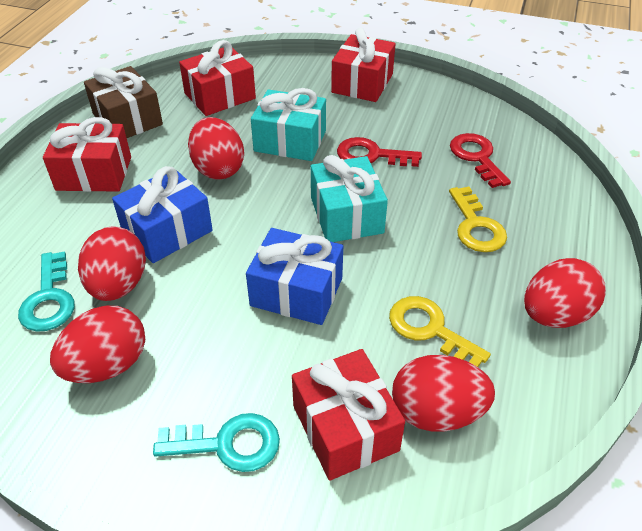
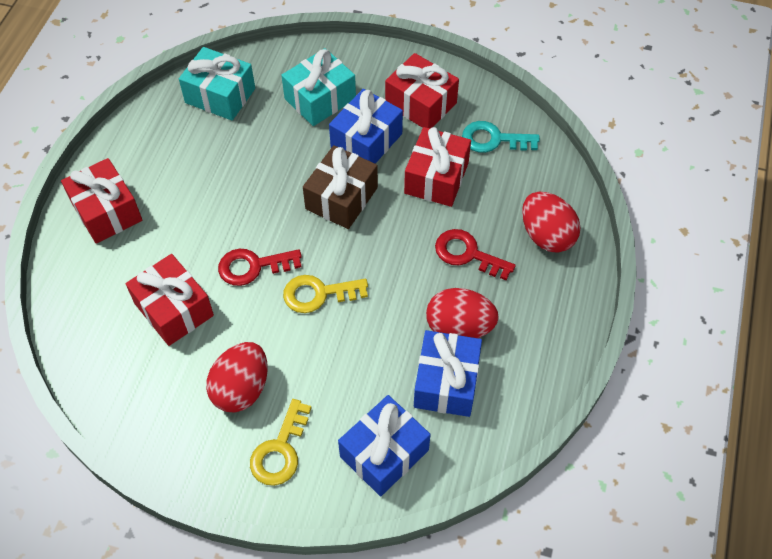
blue gift: [112,166,213,263] [246,228,343,325] = 2 -> [329,89,403,164] [338,395,431,496] [414,330,482,417] = 3
red egg: [50,306,145,383] [78,226,146,301] [188,117,244,180] [392,355,495,432] [524,258,606,328] = 5 -> [206,342,268,412] [426,288,499,338] [522,192,580,253] = 3
turquoise key: [18,252,75,332] [153,413,280,472] = 2 -> [462,121,540,153] = 1

